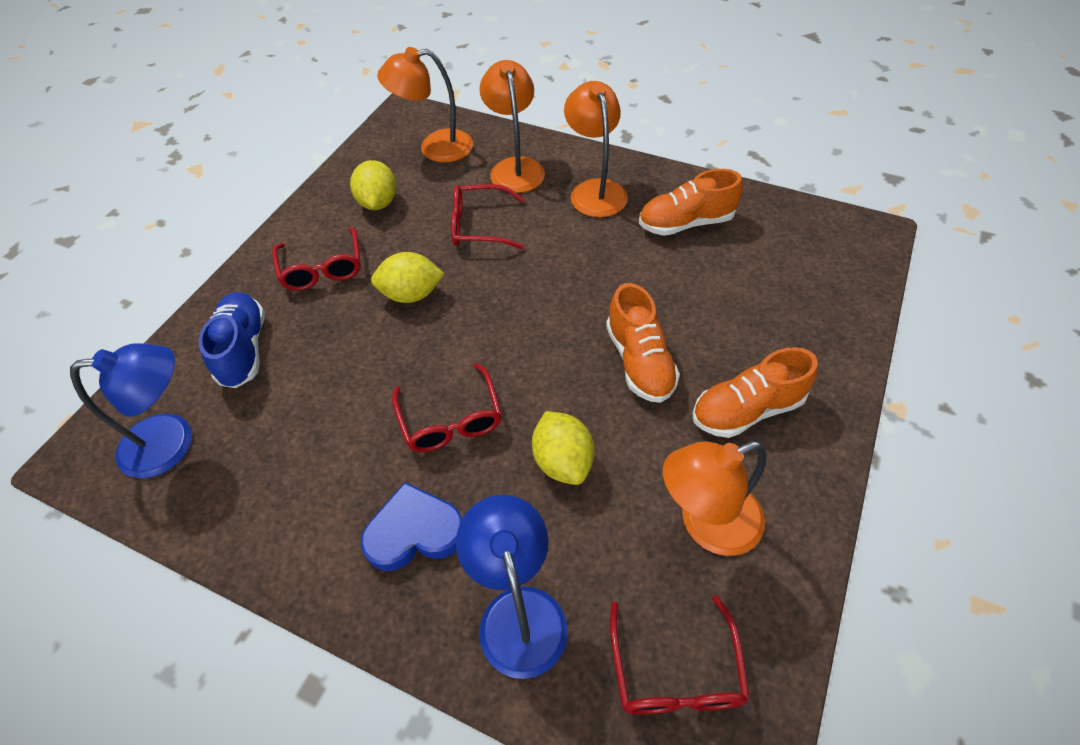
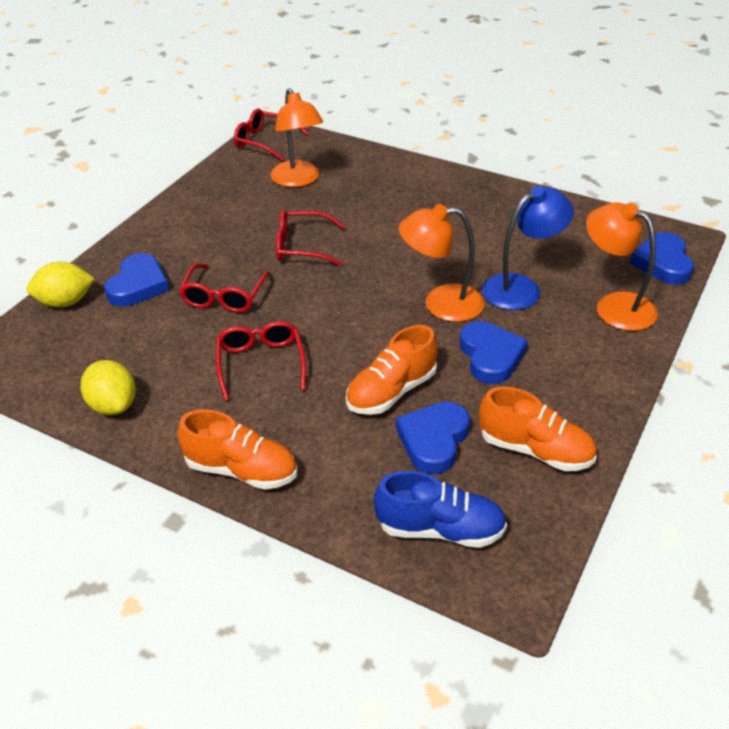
blue heart: [361,482,463,571] = 1 -> [104,253,169,307] [396,402,470,474] [460,321,528,384] [630,232,694,285] = 4
blue lamp: [70,343,192,478] [456,495,568,679] = 2 -> [482,186,574,310] = 1
orange lamp: [377,47,473,163] [480,60,545,193] [564,81,628,217] [663,441,767,556] = 4 -> [271,88,323,187] [399,204,484,322] [586,202,658,331] = 3
yellow lemon: [350,160,396,210] [371,252,445,303] [532,411,594,485] = 3 -> [27,261,95,308] [81,360,136,415] = 2

